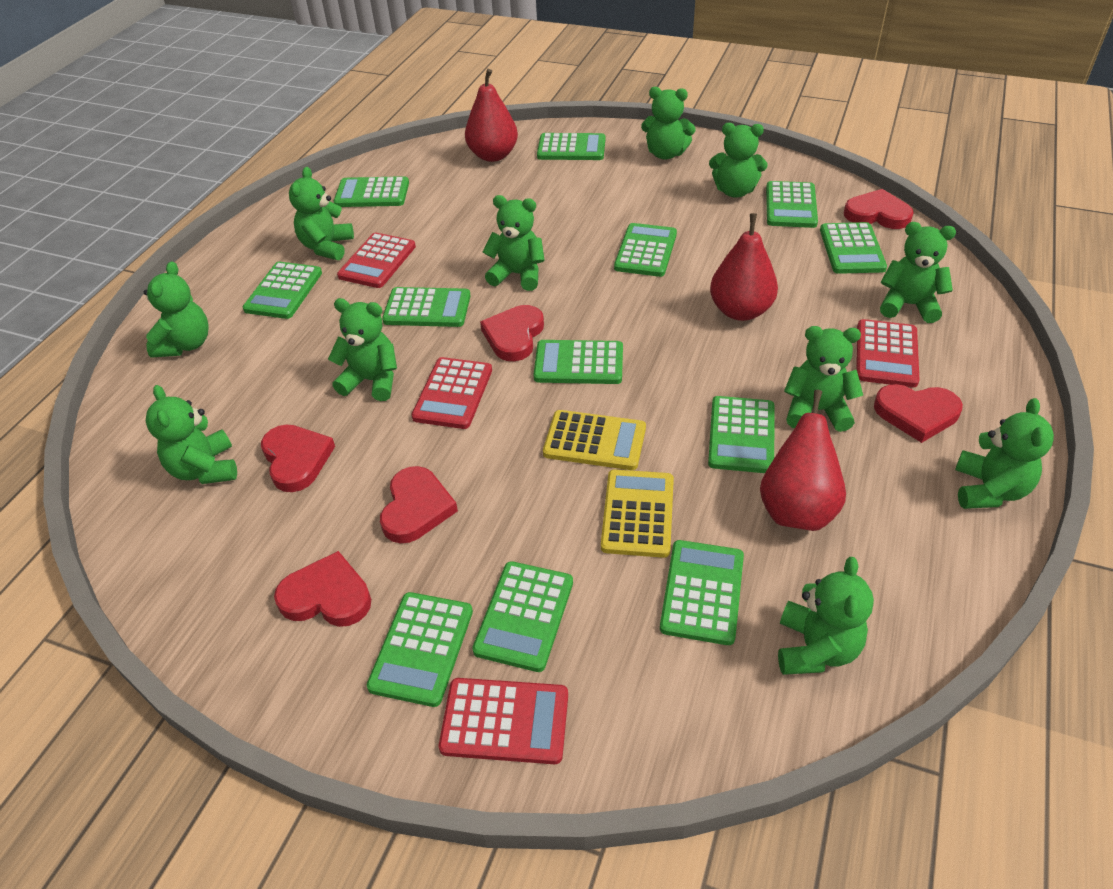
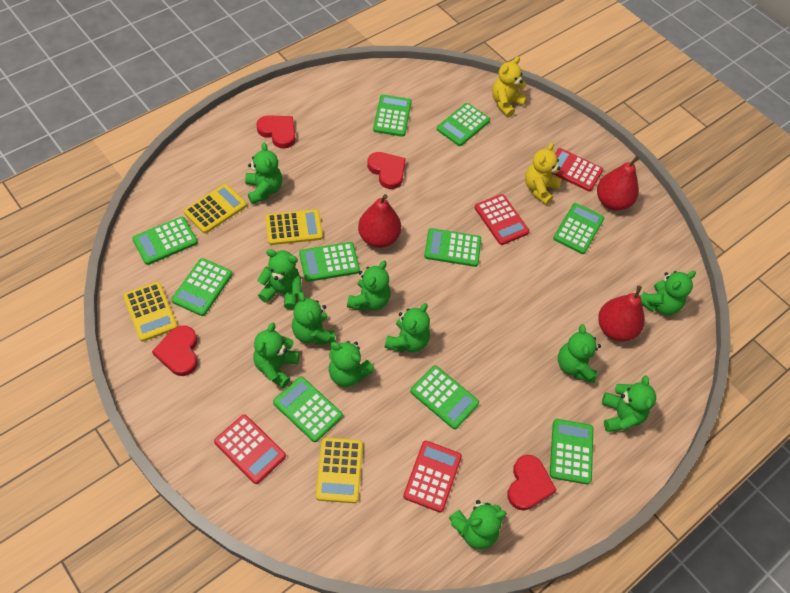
green calculator: [243,262,322,319] [334,176,409,207] [367,592,473,707] [382,287,471,327] [472,561,573,672] [533,340,623,384] [537,133,605,160] [614,223,677,277] [660,540,744,645] [708,396,774,473] [766,181,818,228] [820,222,887,274] = 12 -> [132,217,198,265] [171,258,232,316] [273,376,343,442] [299,242,360,282] [373,94,412,137] [410,365,479,429] [424,228,481,267] [437,103,490,146] [550,419,593,485] [553,203,604,254] = 10
red heart: [261,424,335,492] [274,551,371,627] [380,466,458,543] [480,305,544,361] [844,189,914,229] [874,384,963,443] = 6 -> [152,325,198,376] [256,115,296,149] [367,152,406,189] [507,455,557,511] = 4
yellow calculator: [543,410,646,470] [601,469,674,558] = 2 -> [123,282,178,342] [184,184,247,234] [265,209,323,245] [316,437,363,503] = 4
yellow teddy bear: none = 0 -> [492,57,527,117] [525,143,561,205] = 2

